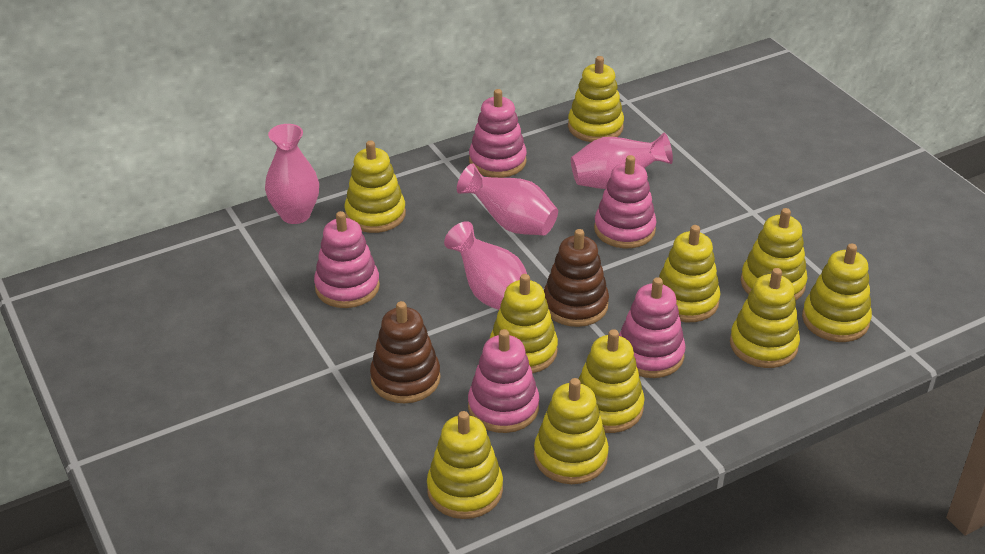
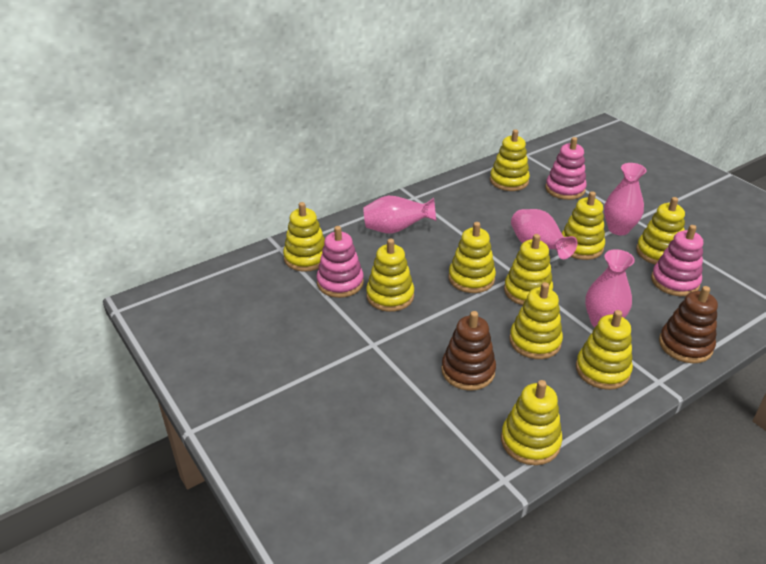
pink stacking toy: [314,211,380,308] [468,329,539,433] [469,89,527,178] [594,155,657,248] [619,277,686,378] = 5 -> [316,226,364,298] [545,137,587,200] [651,225,703,296] = 3

